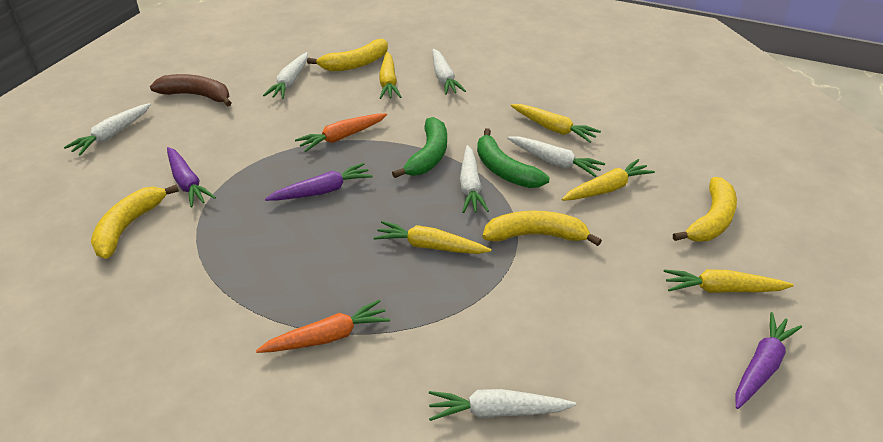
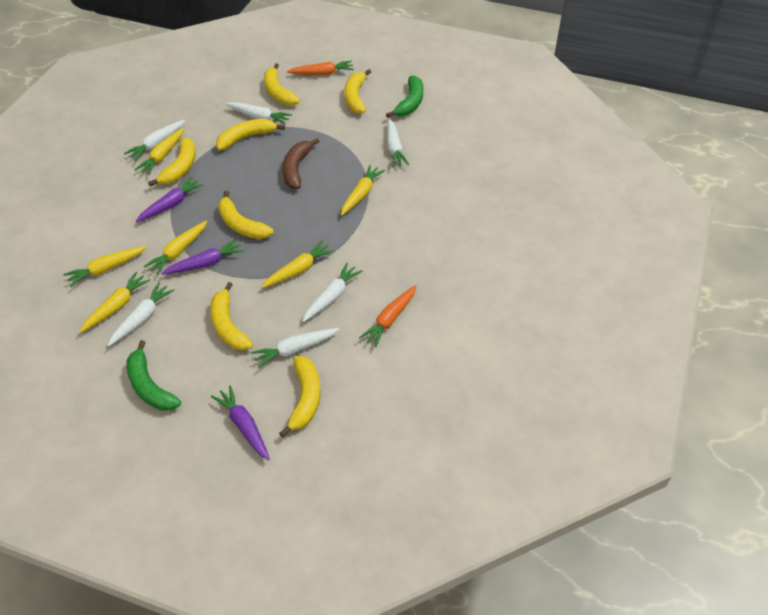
yellow banana: [91,185,179,259] [307,39,388,71] [483,211,602,246] [673,177,737,242] = 4 -> [148,137,196,187] [210,282,253,351] [216,119,285,151] [218,191,274,239] [264,63,300,105] [279,356,320,437] [344,69,371,114] = 7
yellow carrot: [373,221,492,254] [379,52,401,99] [511,104,601,143] [562,159,655,201] [663,269,794,293] = 5 -> [63,246,146,287] [79,272,151,333] [135,128,184,175] [143,221,207,275] [262,240,334,288] [341,165,385,216] = 6

